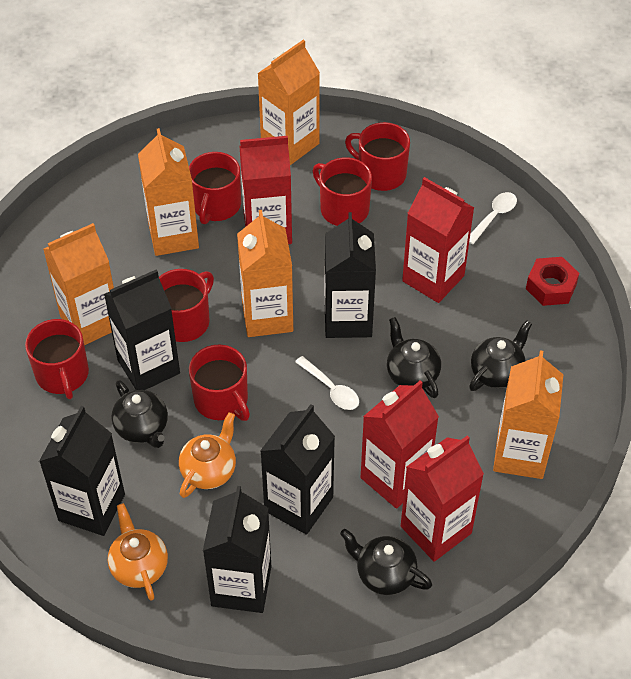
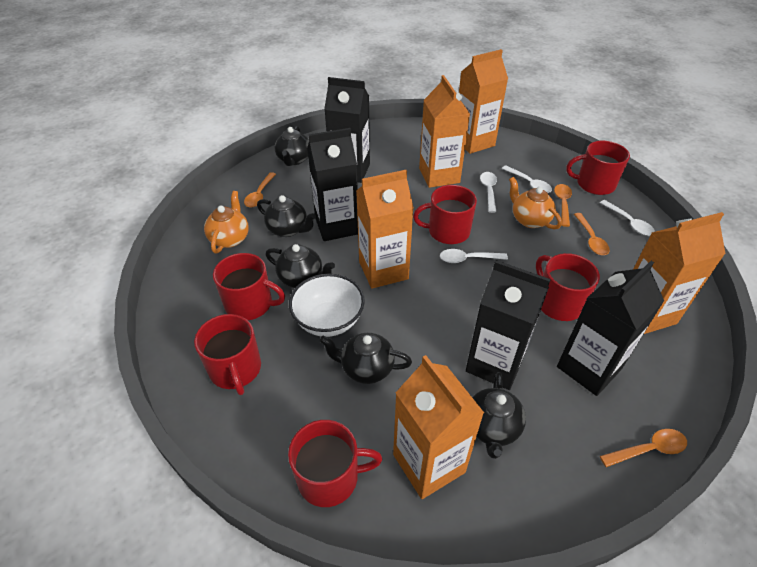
black carton: [39,406,125,536] [104,269,180,390] [203,486,271,613] [260,404,335,535] [324,212,376,338] = 5 -> [307,128,358,241] [324,77,370,183] [466,260,551,390] [557,261,664,396] = 4
black teapot: [111,380,168,448] [340,529,432,595] [387,317,441,398] [469,320,532,391] = 4 -> [257,195,316,237] [266,244,335,288] [274,126,309,166] [320,333,412,384] [472,372,526,459] = 5
orange spoon: none = 0 -> [244,172,276,207] [554,184,572,227] [574,213,610,255] [600,429,687,467] = 4
red carton: [240,136,292,244] [361,380,439,508] [401,435,484,562] [402,177,474,303] = 4 -> none = 0
red nut: [526,257,579,306] = 1 -> none = 0
white bowl: none = 0 -> [289,274,365,337] = 1
white spoon: [295,356,359,410] [469,192,517,245] = 2 -> [440,249,508,263] [480,172,497,213] [502,166,552,193] [600,200,655,236] = 4

